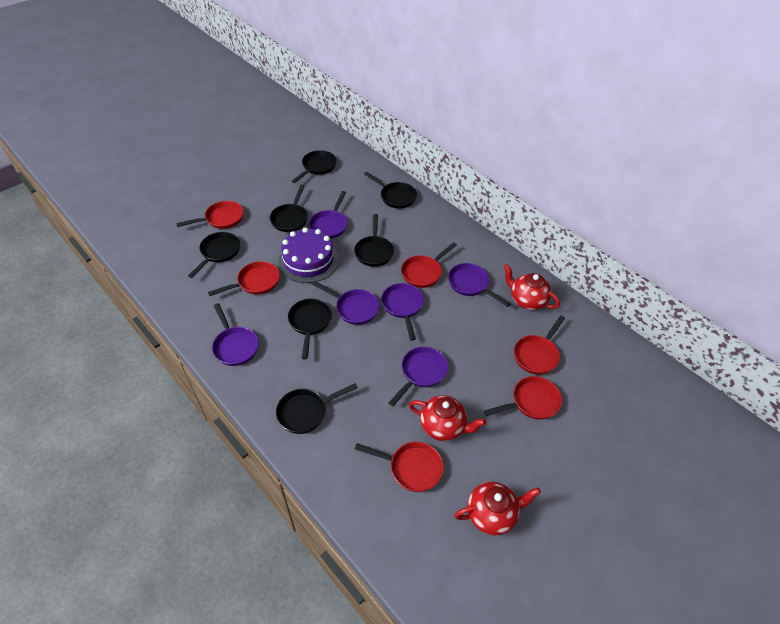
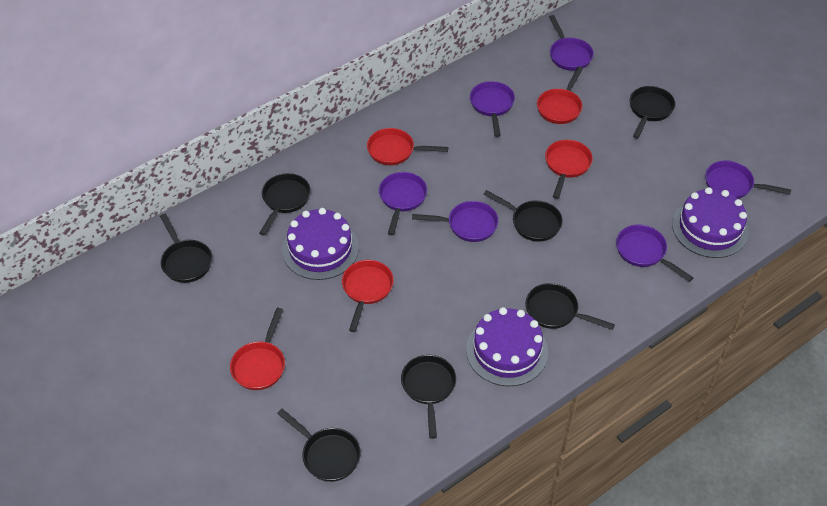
purple cake: [278,227,339,283] = 1 -> [282,208,359,280] [466,307,548,386] [672,187,749,258] = 3
red pan: [176,201,244,229] [208,261,280,296] [355,442,444,492] [401,242,457,288] [484,376,562,420] [514,315,565,375] = 6 -> [230,308,285,390] [342,260,394,332] [367,128,448,165] [537,66,583,124] [545,140,593,199] = 5
red teapot: [409,395,486,441] [454,482,541,536] [503,264,560,310] = 3 -> none = 0

